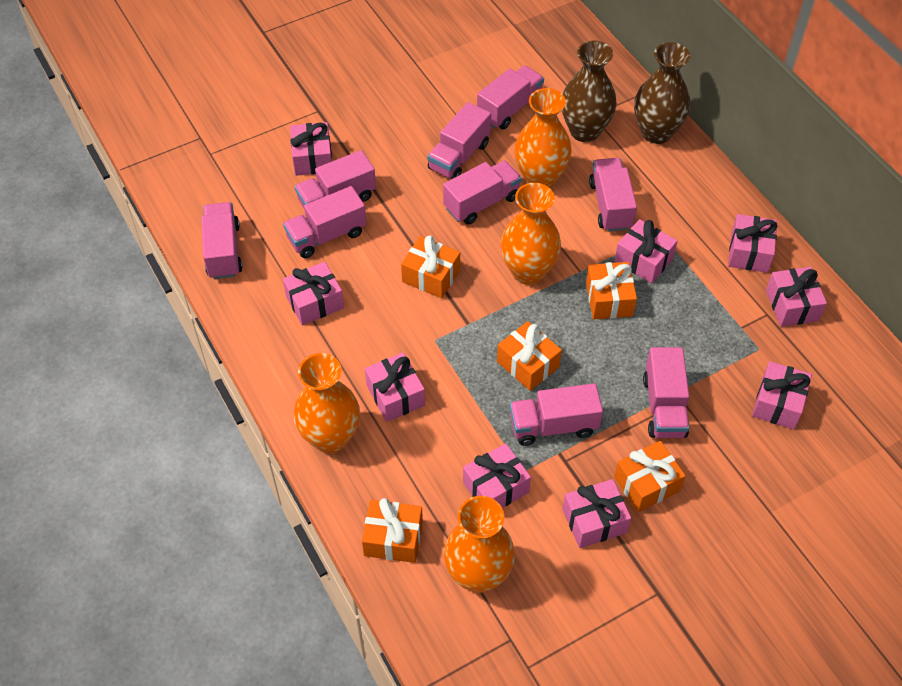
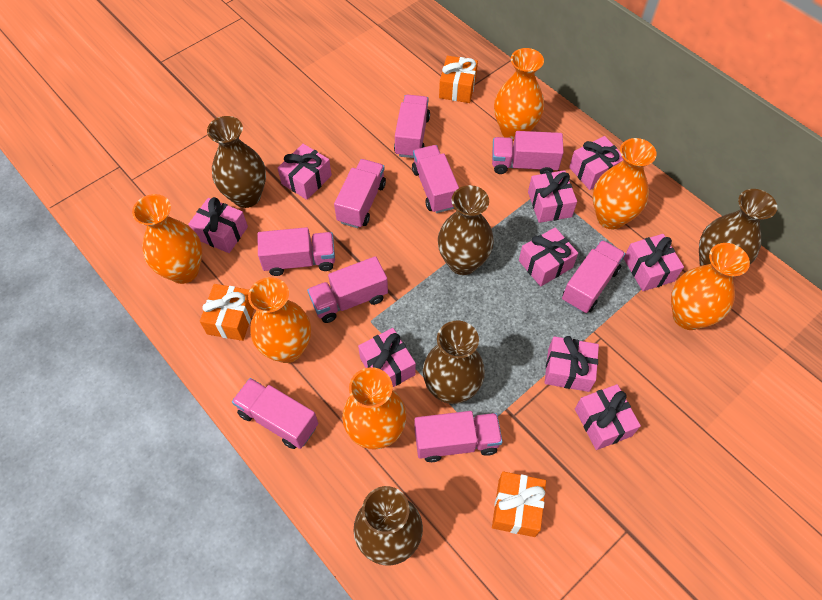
brown vase: [562,41,617,142] [634,42,690,144] = 2 -> [207,116,266,208] [354,486,423,566] [423,320,485,404] [438,185,494,275] [699,189,777,266] = 5
orange gift: [362,498,423,563] [401,235,460,298] [497,321,562,391] [586,262,637,319] [614,441,686,512] = 5 -> [200,284,254,341] [439,56,478,103] [492,471,546,537] = 3
orange vase: [293,353,360,453] [444,496,515,593] [501,183,561,285] [514,88,571,188] = 4 -> [132,194,202,284] [248,277,311,363] [342,367,407,449] [494,48,544,141] [593,138,657,229] [671,243,750,330] = 6

